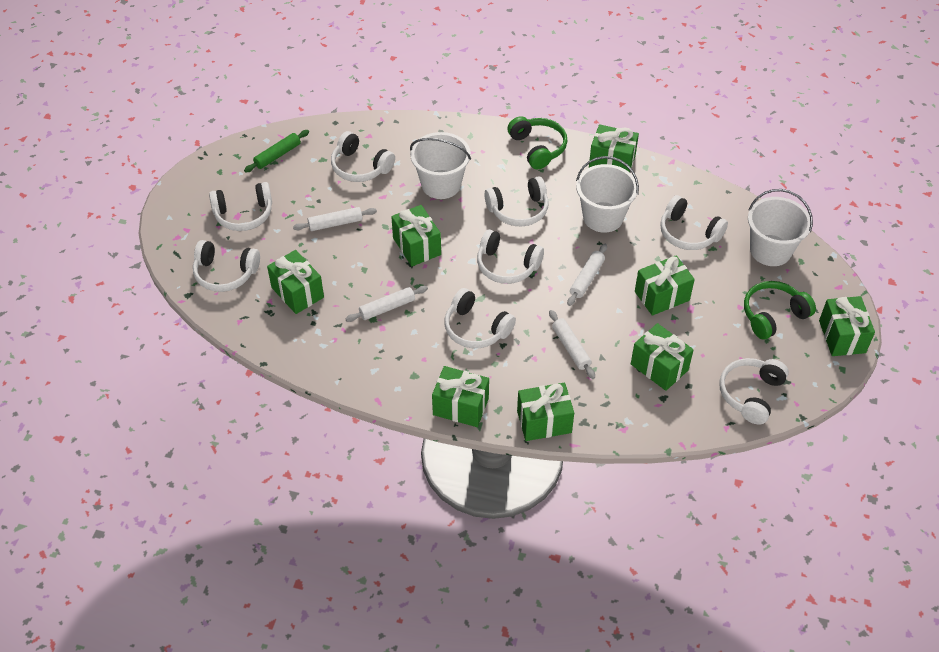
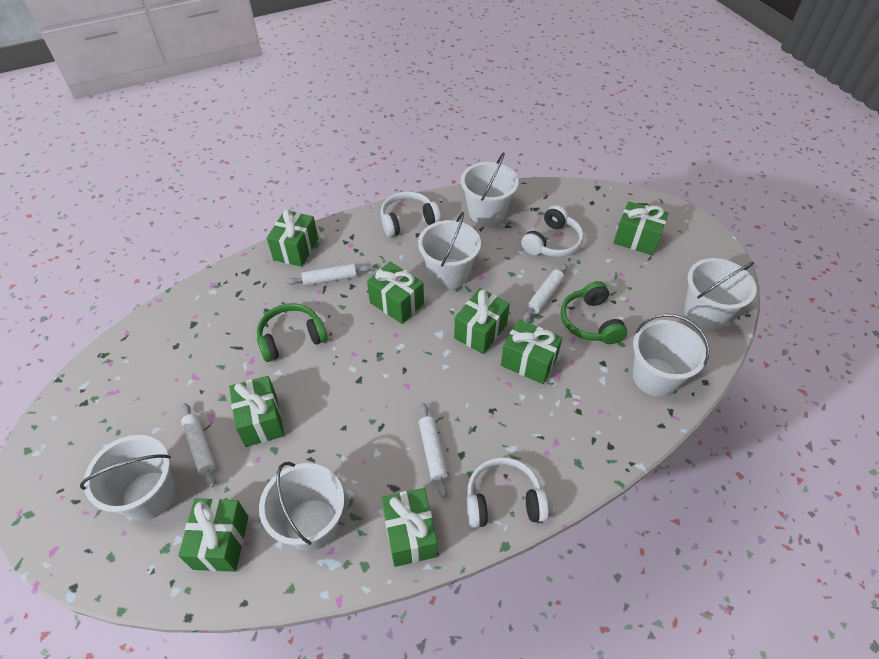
green rolling pin: [244,130,309,173] = 1 -> none = 0
white bucket: [410,132,471,199] [576,156,639,233] [748,189,813,266] = 3 -> [80,435,175,521] [259,462,344,551] [418,212,481,289] [461,153,519,226] [633,314,709,397] [684,258,757,330] = 6
white headphones: [193,240,260,292] [209,182,272,231] [331,131,395,182] [444,288,516,348] [477,229,544,284] [484,176,549,227] [660,195,728,250] [720,358,789,425] = 8 -> [381,191,441,237] [466,457,549,528] [521,205,584,257] = 3

